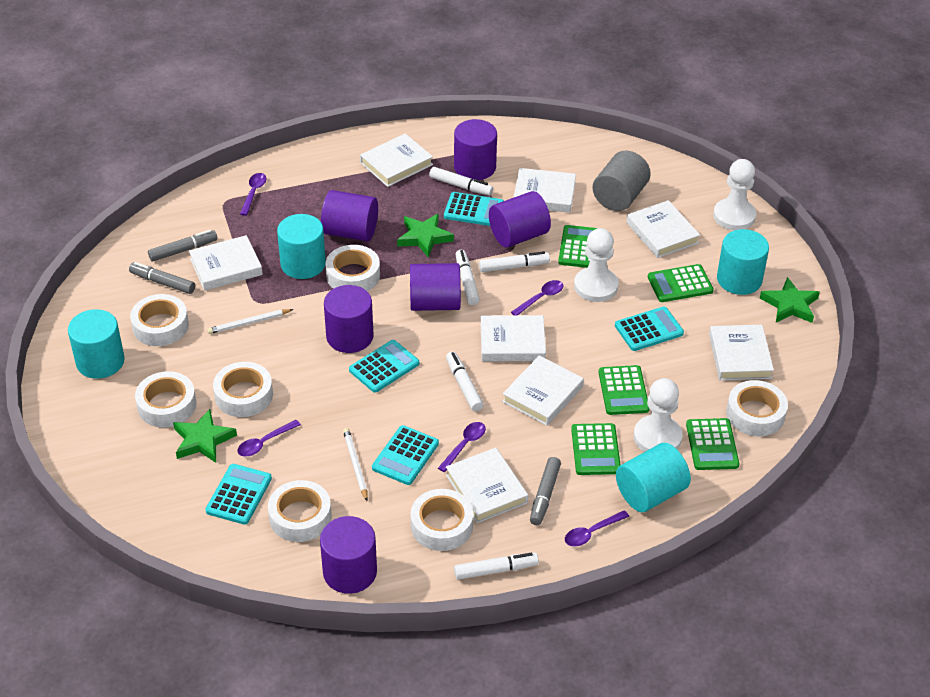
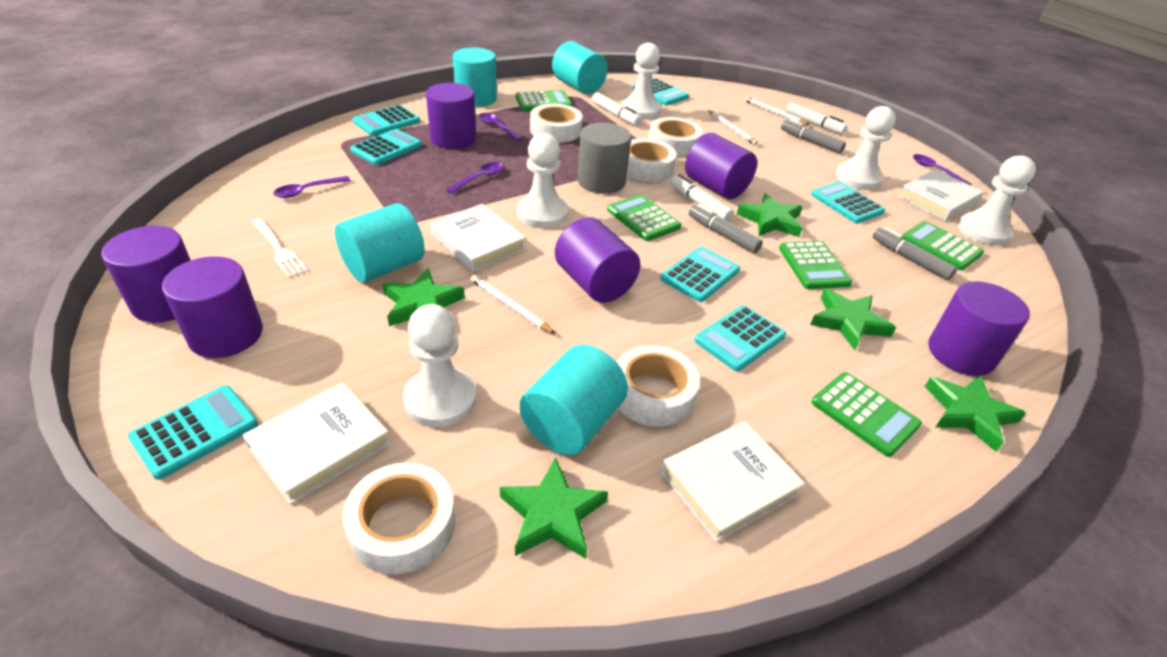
green star: [173,409,237,463] [397,213,454,258] [760,277,820,323] = 3 -> [382,268,465,326] [500,457,608,559] [737,193,803,237] [810,288,896,350] [925,375,1026,452] = 5
purple spoon: [237,420,301,456] [240,173,266,216] [438,422,486,472] [511,280,564,315] [565,510,629,546] = 5 -> [273,176,350,198] [446,162,503,193] [479,113,522,142] [913,154,972,185] = 4
turquoise calculator: [205,464,272,525] [349,340,419,393] [372,425,439,485] [444,192,504,226] [615,307,684,351] = 5 -> [128,385,258,480] [350,129,422,165] [353,105,420,136] [633,78,689,105] [660,246,740,302] [694,305,786,371] [811,181,885,224] = 7
white book: [189,235,263,291] [360,133,433,187] [446,448,528,523] [481,315,546,361] [502,355,584,426] [513,168,576,213] [627,200,700,258] [709,325,774,380] = 8 -> [243,382,391,505] [430,204,526,272] [661,421,805,542] [897,169,984,221] = 4
white fork: none = 0 -> [251,218,308,278] = 1
white marker: [429,167,493,196] [446,351,484,412] [454,553,539,580] [456,250,480,305] [479,251,550,272] = 5 -> [592,92,641,126] [671,174,734,221] [786,103,847,134] = 3
white pawn: [574,228,619,302] [633,378,683,452] [713,159,756,230] = 3 -> [403,304,477,427] [517,133,568,228] [622,43,661,119] [836,106,896,190] [958,155,1036,246] = 5
white pencil: [207,309,294,334] [343,428,368,501] = 2 -> [470,275,556,334] [707,110,758,145] [744,96,809,125] = 3
white tape: [130,294,189,346] [135,371,196,428] [213,362,273,417] [268,480,332,542] [325,245,380,291] [410,489,473,551] [726,380,788,436] = 7 -> [342,462,455,575] [530,104,583,143] [616,345,700,427] [627,138,677,182] [648,117,703,157] = 5

